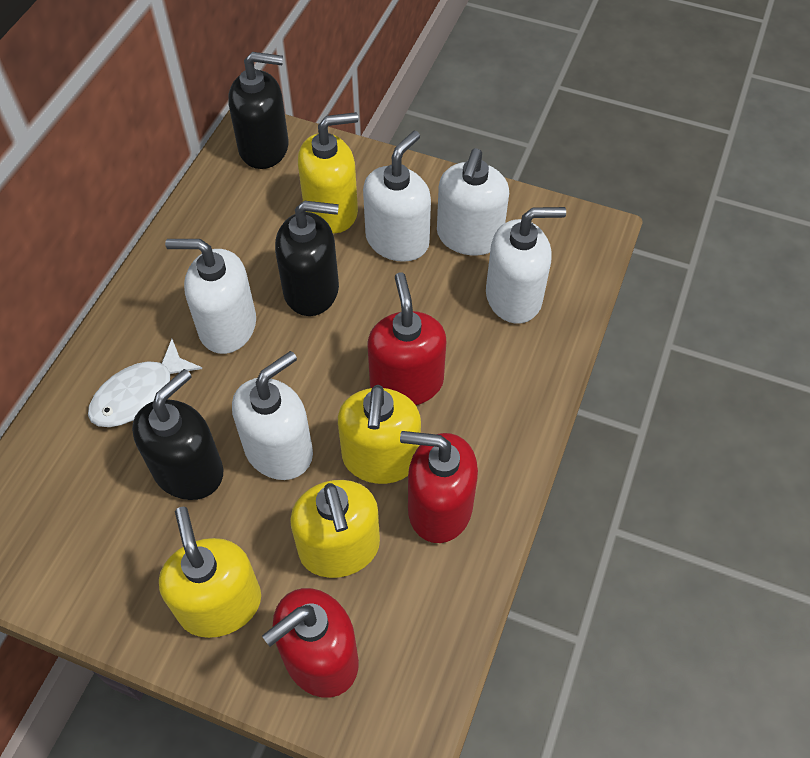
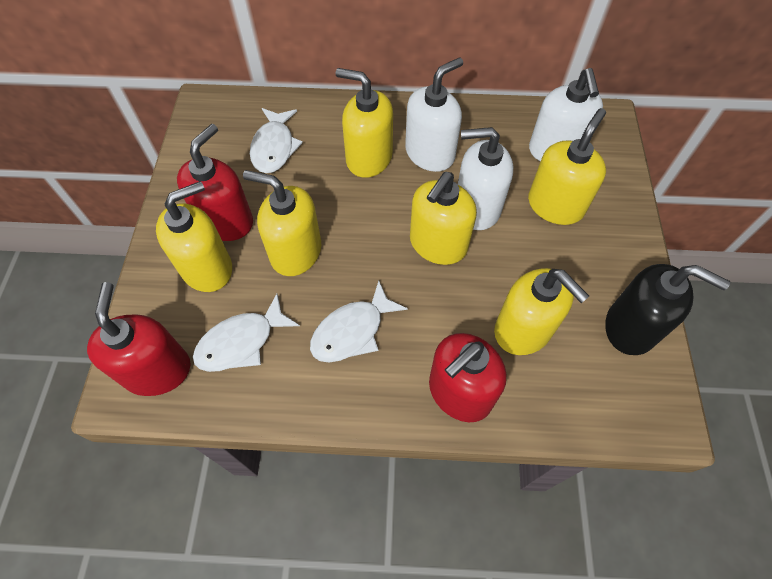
black soap dispenser: [132,369,223,500] [228,52,289,169] [275,201,339,316] = 3 -> [605,264,730,355] = 1
white fish: [88,339,202,427] = 1 -> [193,294,300,372] [250,108,303,173] [310,281,408,363] = 3
white soap dispenser: [165,239,256,354] [232,351,313,480] [363,131,431,262] [437,148,509,256] [486,207,566,324] = 5 -> [405,57,463,172] [458,127,513,230] [529,68,603,161] = 3
yellow soap dispenser: [159,507,261,638] [290,480,380,578] [298,112,358,233] [338,385,421,484] = 4 -> [156,181,232,292] [243,170,321,276] [336,68,393,178] [410,172,477,265] [494,268,589,355] [528,108,606,225] = 6

